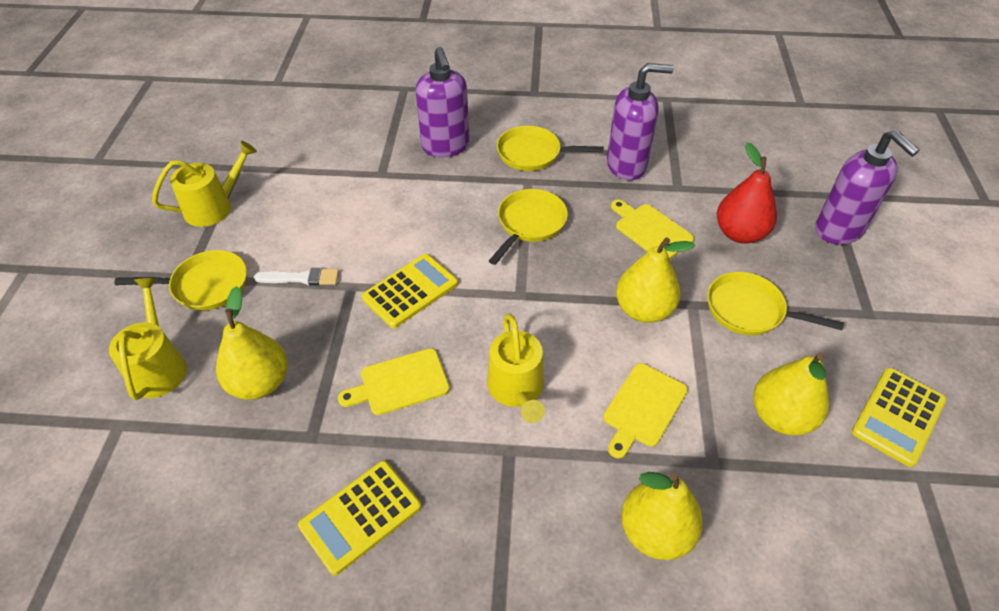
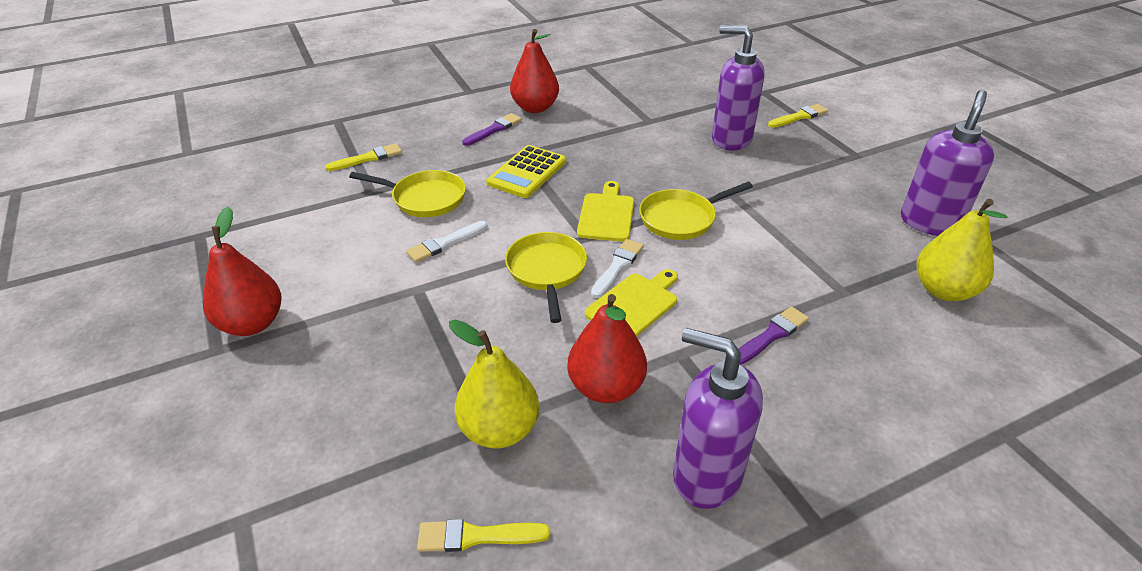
purple brush: none = 0 -> [462,113,522,146] [739,306,809,365] = 2
red pear: [717,142,777,244] = 1 -> [203,207,281,336] [510,29,559,113] [567,294,647,403] = 3
white brush: [254,268,339,286] = 1 -> [406,221,488,262] [591,239,644,298] = 2
yellow brush: none = 0 -> [325,143,402,171] [417,519,550,552] [768,104,828,128] = 3
yellow calculator: [298,461,421,575] [362,254,458,328] [852,368,946,467] = 3 -> [486,145,566,198] = 1
yellow cutting board: [338,348,450,415] [603,363,688,458] [611,200,694,259] = 3 -> [577,181,634,241] [585,269,678,337] = 2
yellow pan: [114,250,247,310] [489,189,568,265] [497,126,604,171] [707,272,844,335] = 4 -> [349,170,466,217] [505,232,587,323] [639,182,753,240] = 3
yellow pear: [216,286,288,400] [616,237,695,323] [621,472,703,560] [753,352,829,436] = 4 -> [449,319,539,449] [917,199,1008,301] = 2
yellow watering can: [109,278,187,400] [152,141,257,227] [487,314,545,423] = 3 -> none = 0

